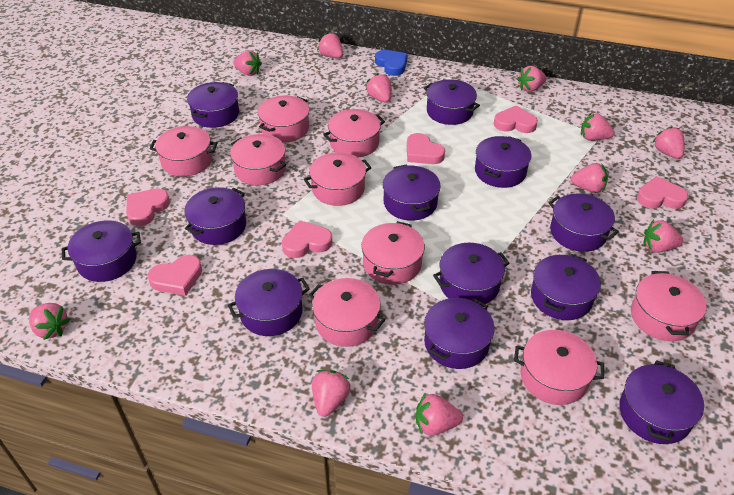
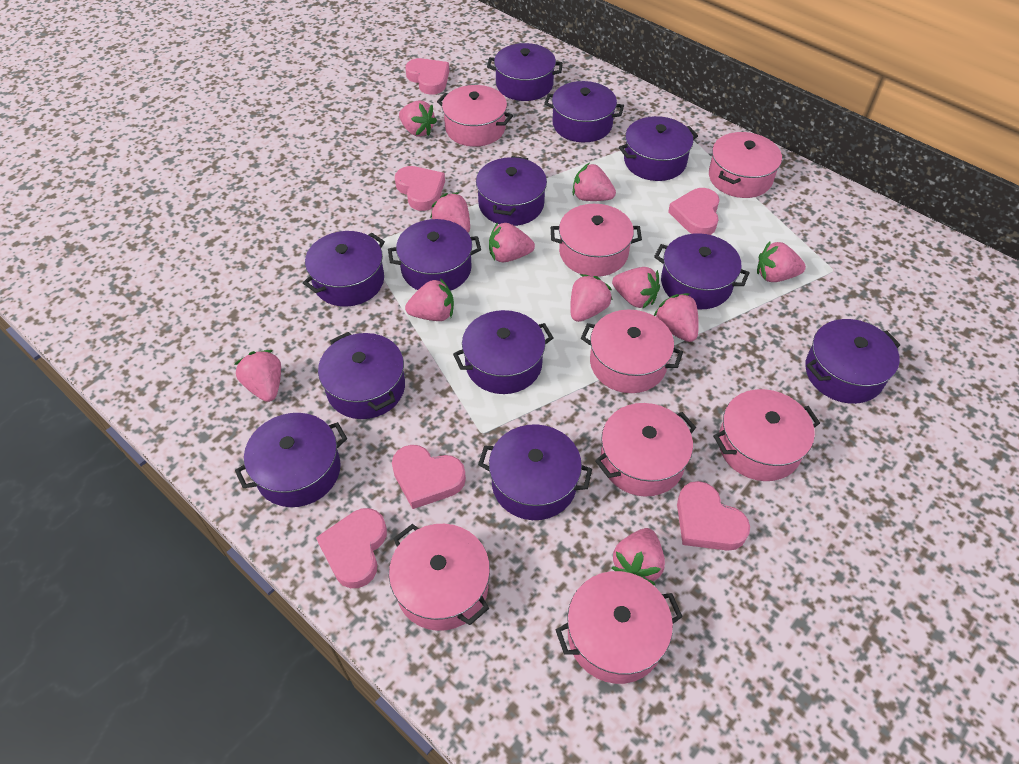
blue heart: [375,50,408,76] = 1 -> none = 0
pink pot: [150,126,217,177] [230,134,286,185] [258,95,309,143] [304,152,371,206] [309,278,386,347] [323,109,385,158] [361,221,425,285] [514,330,604,405] [631,271,707,341] = 9 -> [389,524,490,631] [437,85,513,147] [551,204,642,277] [556,571,683,684] [581,310,683,393] [595,403,696,497] [709,132,782,198] [713,389,820,481] = 8

